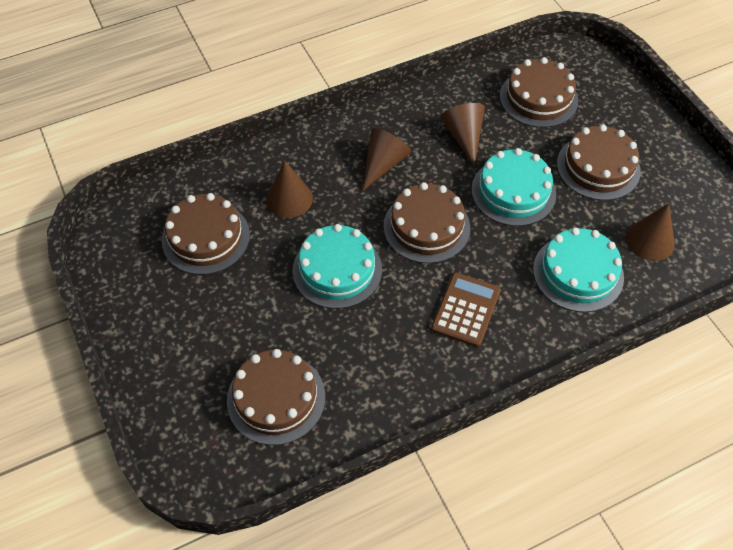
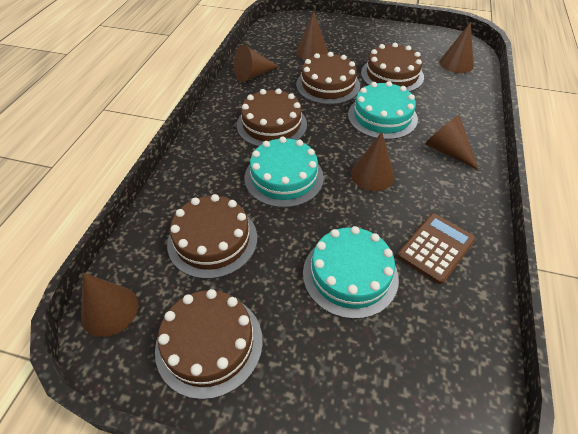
brown cone: [266,160,313,218] [363,128,411,191] [441,103,485,166] [626,203,675,261] = 4 -> [81,273,138,337] [234,45,280,82] [296,11,328,60] [351,132,395,191] [425,115,479,170] [440,22,474,73] = 6

